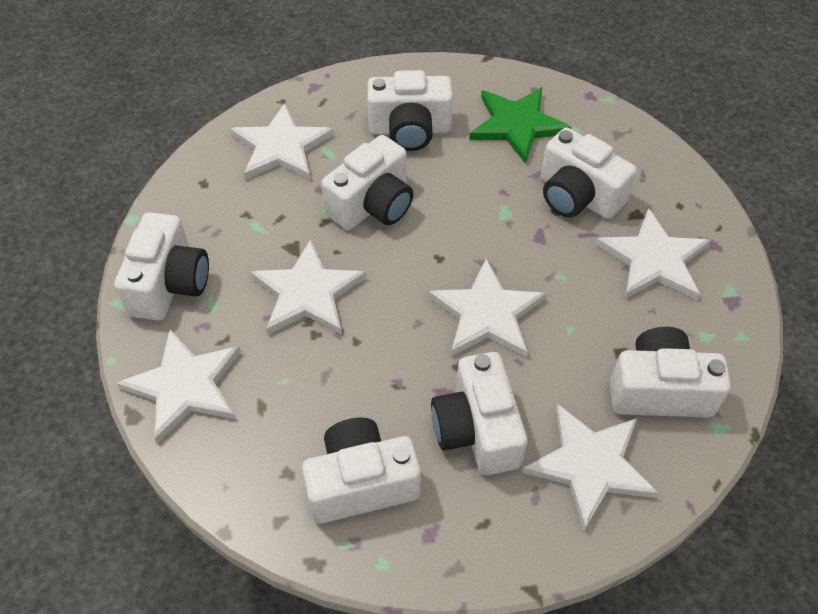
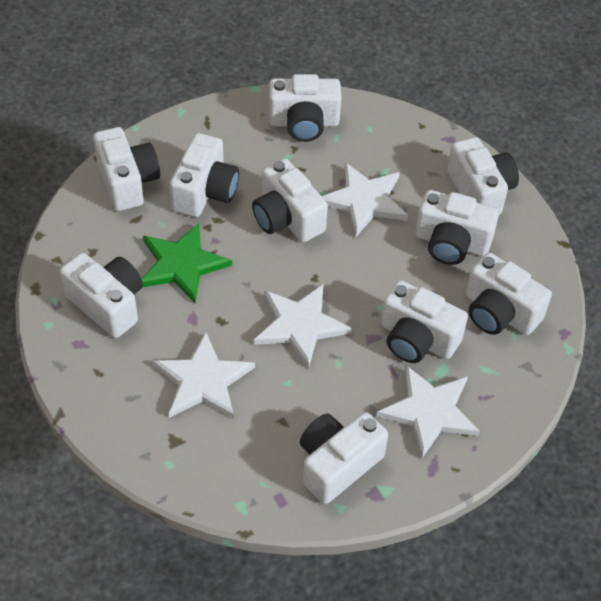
white camera: [114,212,209,321] [302,417,421,524] [321,135,413,230] [367,70,453,151] [431,352,527,475] [541,128,637,219] [610,327,731,418] = 7 -> [60,253,143,338] [93,127,160,211] [170,133,239,217] [252,159,328,242] [269,74,341,142] [300,412,388,504] [381,280,468,363] [415,190,499,265] [447,137,519,215] [466,253,552,335] = 10
white star: [117,329,241,444] [231,103,334,180] [250,239,366,335] [428,259,546,358] [522,404,659,530] [596,208,710,300] = 6 -> [153,332,255,419] [254,284,352,369] [322,162,408,237] [376,365,480,458] = 4

